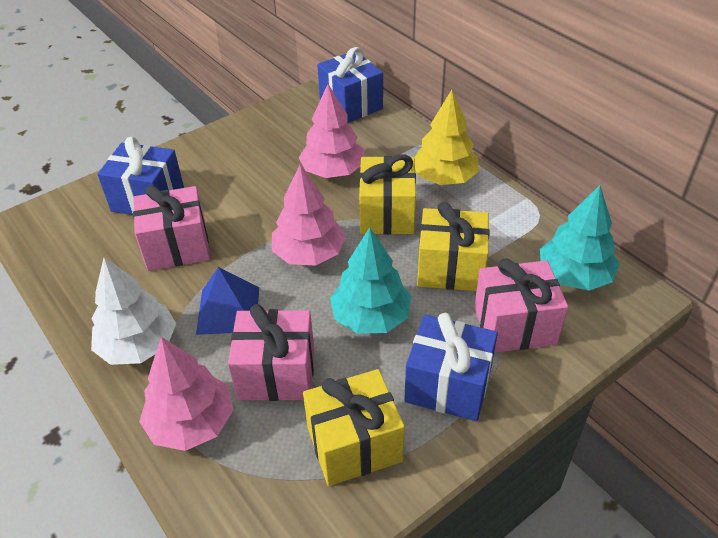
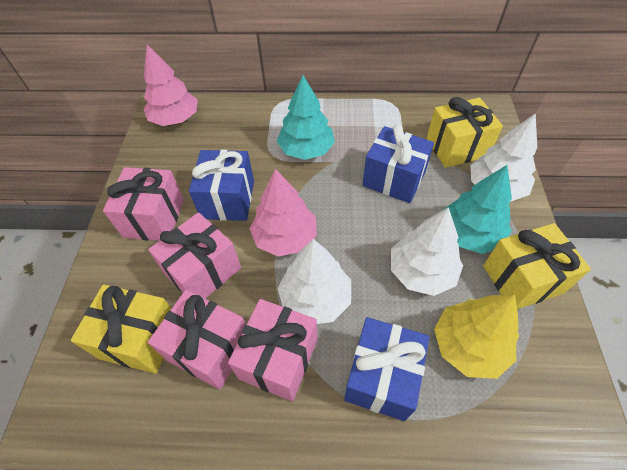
blue pyramid: [196,267,259,335] = 1 -> none = 0
pink gift: [133,185,210,271] [228,304,314,401] [474,258,568,353] = 3 -> [103,167,184,241] [148,212,241,299] [148,290,246,390] [228,299,318,402] = 4
pink tree: [139,337,233,451] [272,165,346,266] [298,84,364,178] = 3 -> [144,44,198,126] [250,169,317,257] = 2
white tree: [91,258,176,365] = 1 -> [278,239,351,324] [391,207,463,296] [470,113,537,202] = 3

